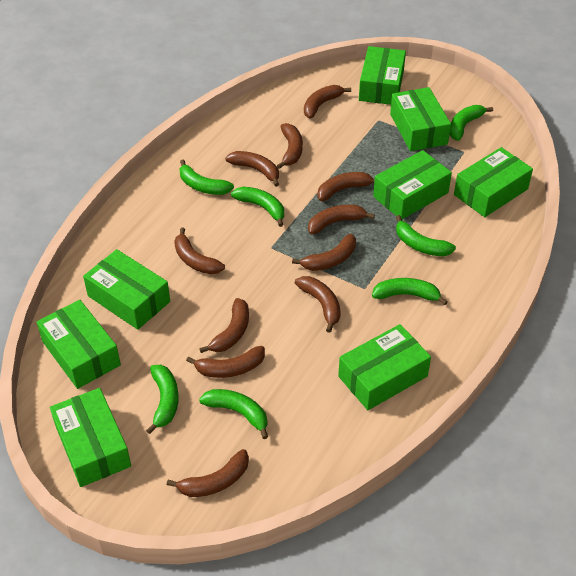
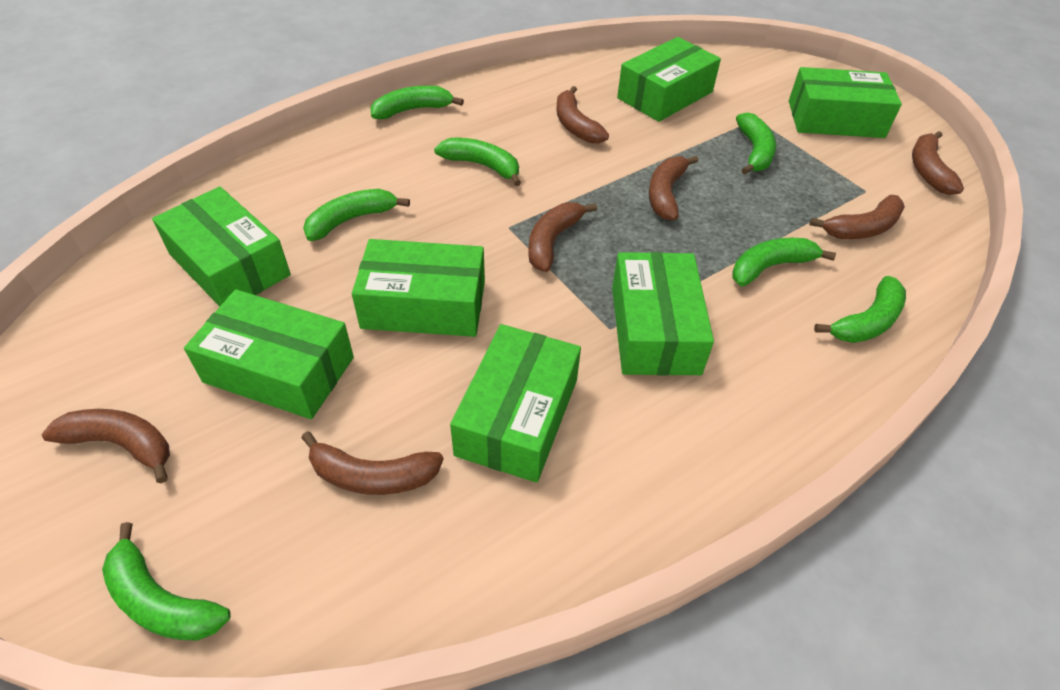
brown banana: [167,449,249,497] [174,228,225,274] [186,346,265,378] [199,298,249,353] [225,151,279,187] [277,123,303,169] [292,234,356,271] [295,276,341,333] [304,85,351,119] [308,205,375,234] [317,172,375,201] = 11 -> [41,409,170,483] [301,431,444,495] [528,202,597,272] [556,86,609,143] [649,156,698,220] [810,195,905,239] [912,131,964,195] = 7
green box: [37,300,121,389] [50,388,131,487] [83,249,170,330] [338,324,431,410] [359,46,406,105] [373,150,452,220] [390,87,451,151] [454,147,533,217] = 8 -> [152,187,291,307] [184,289,354,419] [352,239,485,337] [450,324,581,483] [612,252,714,375] [617,37,721,122] [789,67,902,138] = 7

